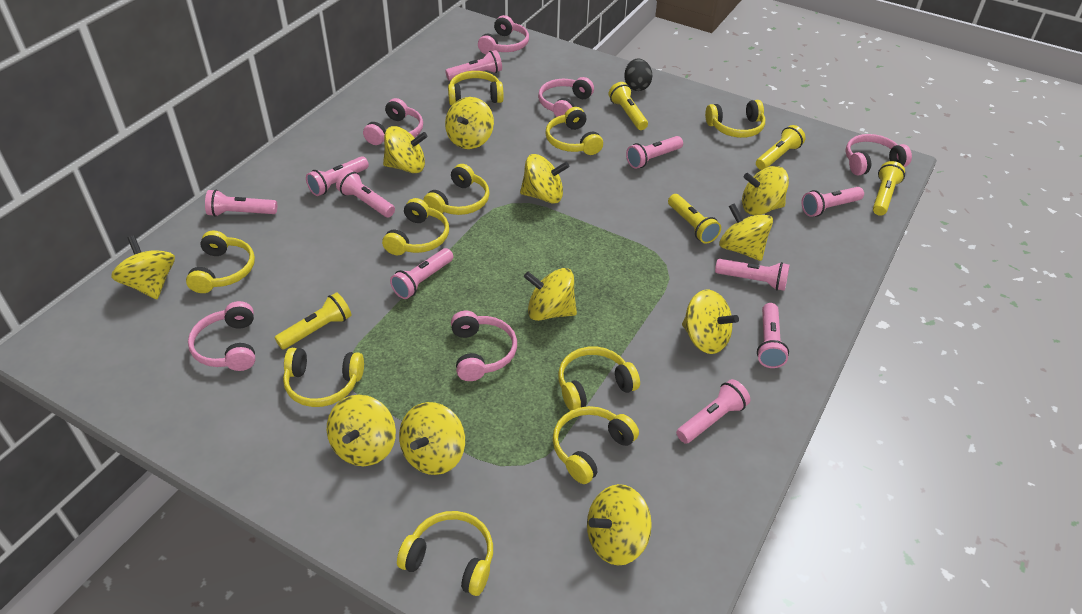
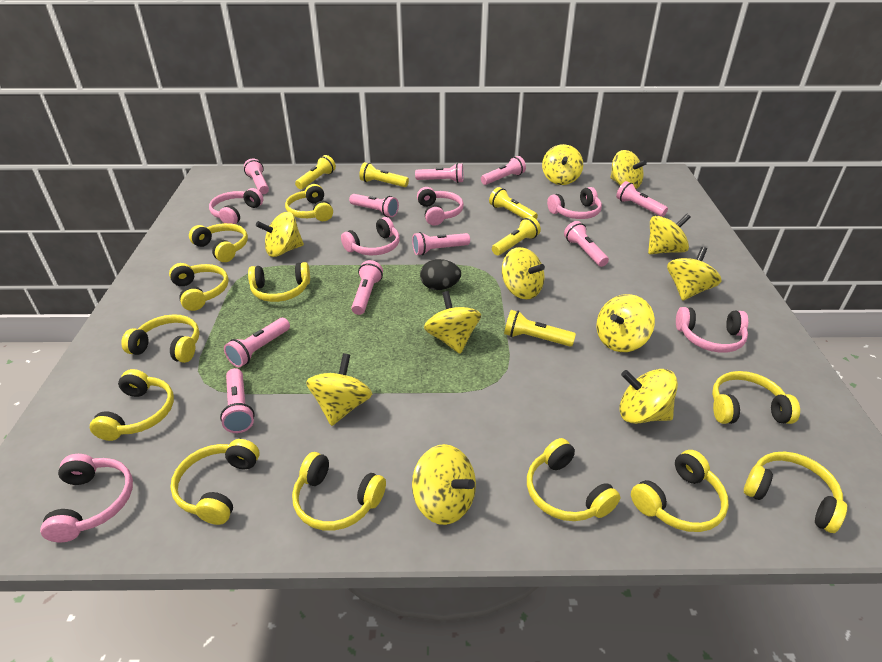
yellow headphones: [186,230,255,293] [283,348,364,407] [382,198,449,255] [397,511,493,596] [423,164,490,215] [448,71,504,105] [545,107,603,155] [553,406,639,484] [558,347,640,411] [705,100,765,138] = 10 -> [90,369,174,441] [121,314,199,363] [169,263,229,311] [170,439,260,525] [189,223,248,262] [248,262,310,302] [285,184,333,221] [292,452,386,531] [527,438,620,521] [631,450,729,532] [712,371,800,424] [744,452,847,533] = 12

